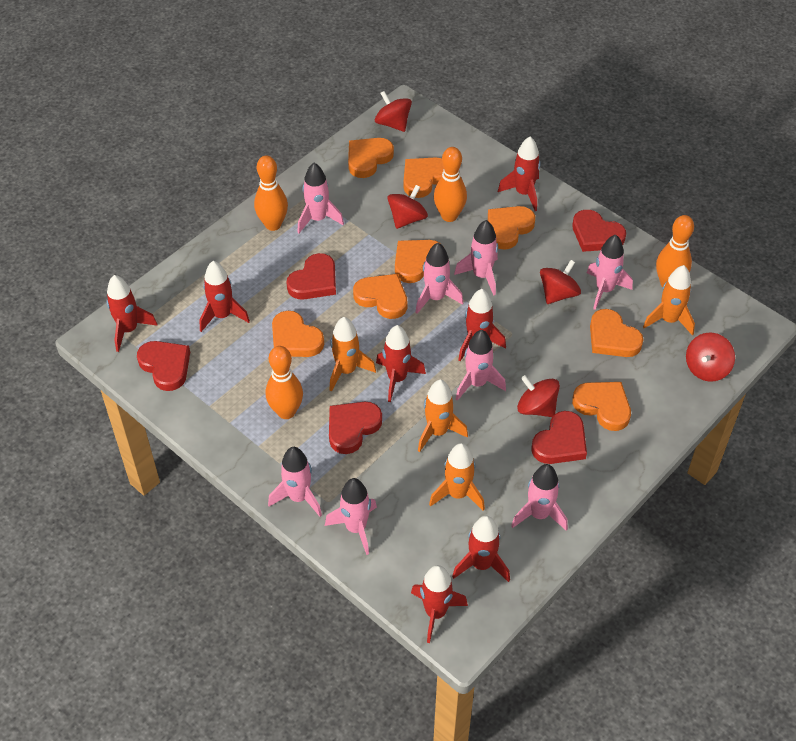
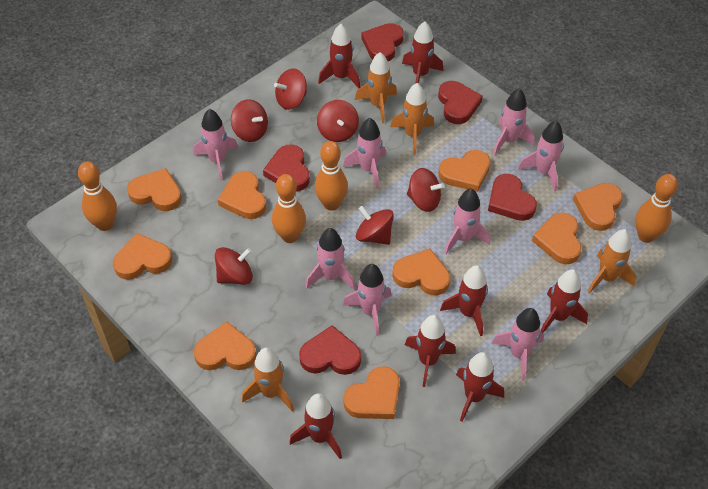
orange heart: [272,311,324,357] [348,138,394,178] [353,274,407,319] [395,240,442,283] [404,157,444,198] [488,206,535,250] [572,382,631,431] [590,309,644,357] = 8 -> [113,233,172,279] [127,168,182,211] [194,321,256,370] [218,171,266,219] [343,366,400,419] [392,248,450,296] [438,150,491,192] [532,213,582,264] [573,183,623,231] = 9
red spinning top: [375,91,412,132] [387,185,428,229] [517,375,560,417] [540,260,581,304] [686,332,735,382] = 5 -> [215,247,253,285] [231,99,268,142] [274,68,307,110] [317,100,359,142] [356,206,394,245] [407,168,445,212] = 6

